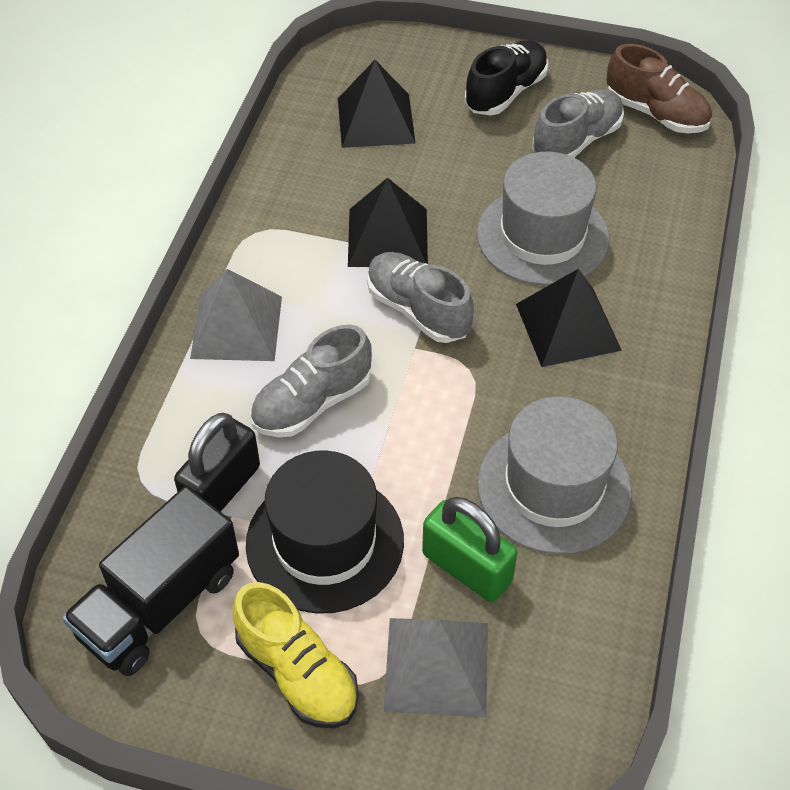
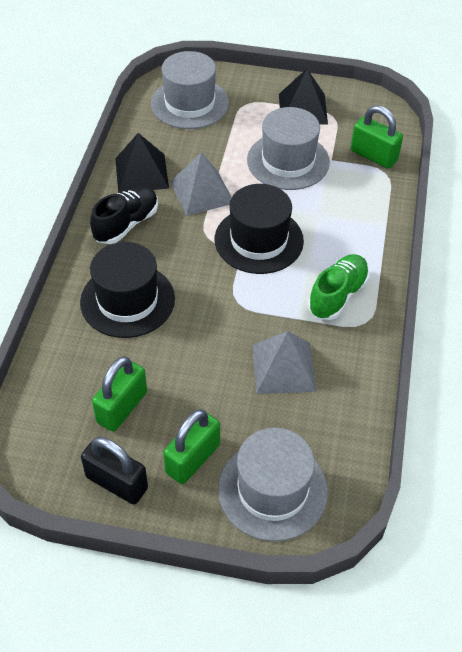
black hat: [246,451,404,614] = 1 -> [80,242,175,338] [215,184,304,274] = 2
black pyramid: [338,60,416,148] [348,177,428,267] [516,269,622,367] = 3 -> [115,133,169,193] [279,69,328,124] = 2
black truck: [62,486,239,676] = 1 -> none = 0
brown shoe: [606,44,712,133] = 1 -> none = 0
green padlock: [422,497,517,602] = 1 -> [92,356,147,432] [163,409,220,484] [351,105,403,169] = 3
green shoe: none = 0 -> [308,254,369,320] = 1
grey hat: [477,152,609,286] [477,396,631,554] = 2 -> [151,51,229,129] [218,428,328,541] [247,107,330,190] = 3
grey shoe: [250,324,372,437] [367,252,474,343] [532,89,624,158] = 3 -> none = 0
yellow shoe: [232,582,359,728] = 1 -> none = 0

